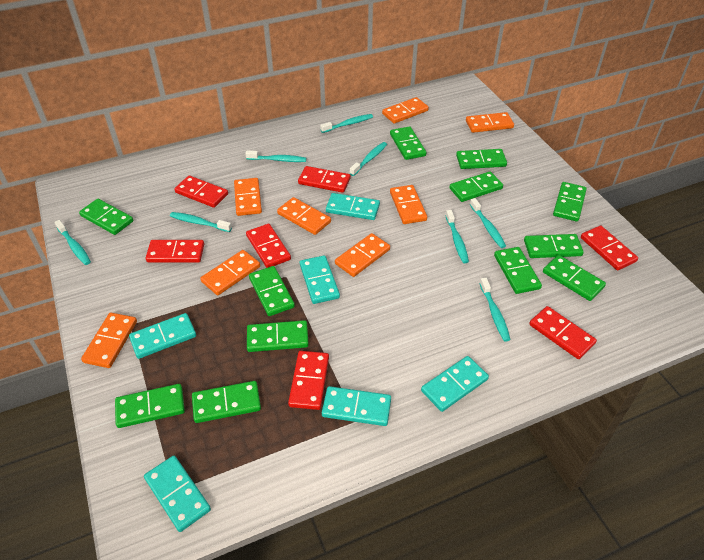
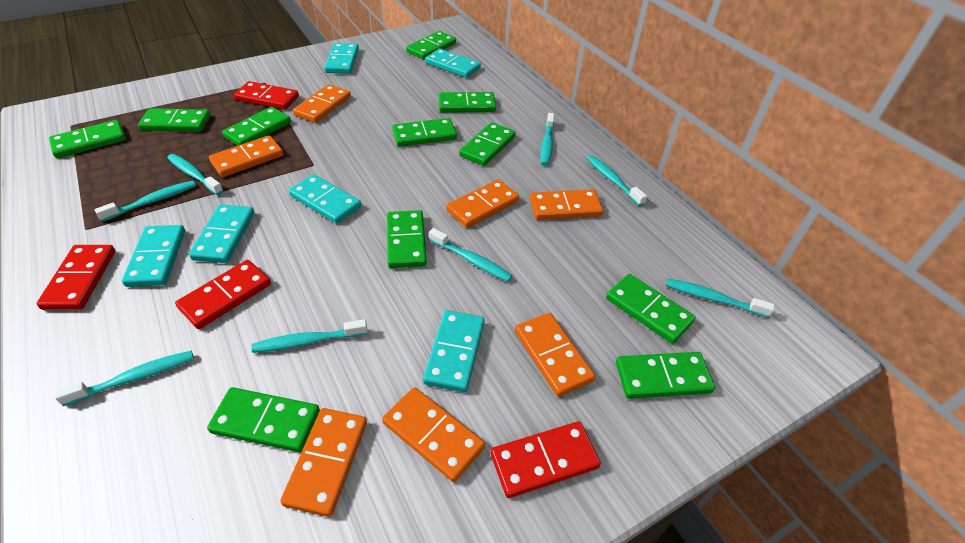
green domino: [79,199,133,235] [115,384,185,428] [192,381,261,423] [247,320,309,352] [249,266,295,316] [390,126,426,160] [449,171,503,202] [456,149,507,169] [494,247,542,294] [524,234,584,258] [543,255,606,301] [553,182,587,222] = 12 -> [49,120,126,158] [138,108,210,132] [207,387,320,452] [222,107,291,146] [387,210,427,268] [392,118,457,147] [406,31,456,60] [439,92,496,113] [459,122,516,166] [606,274,696,344] [616,352,715,399] = 11
orange domino: [81,313,137,368] [200,250,260,295] [234,178,262,216] [277,197,331,235] [335,233,390,277] [382,97,429,124] [390,185,427,224] [466,112,514,133] = 8 -> [209,135,284,177] [280,408,367,517] [293,84,351,123] [382,387,485,482] [446,179,519,228] [515,313,595,397] [530,189,603,220] = 7
red domino: [146,240,204,263] [174,175,228,208] [246,224,291,268] [288,351,329,410] [298,166,351,193] [529,306,597,359] [581,225,638,271] = 7 -> [37,245,115,310] [175,260,271,329] [234,81,299,110] [491,421,601,498] = 4

